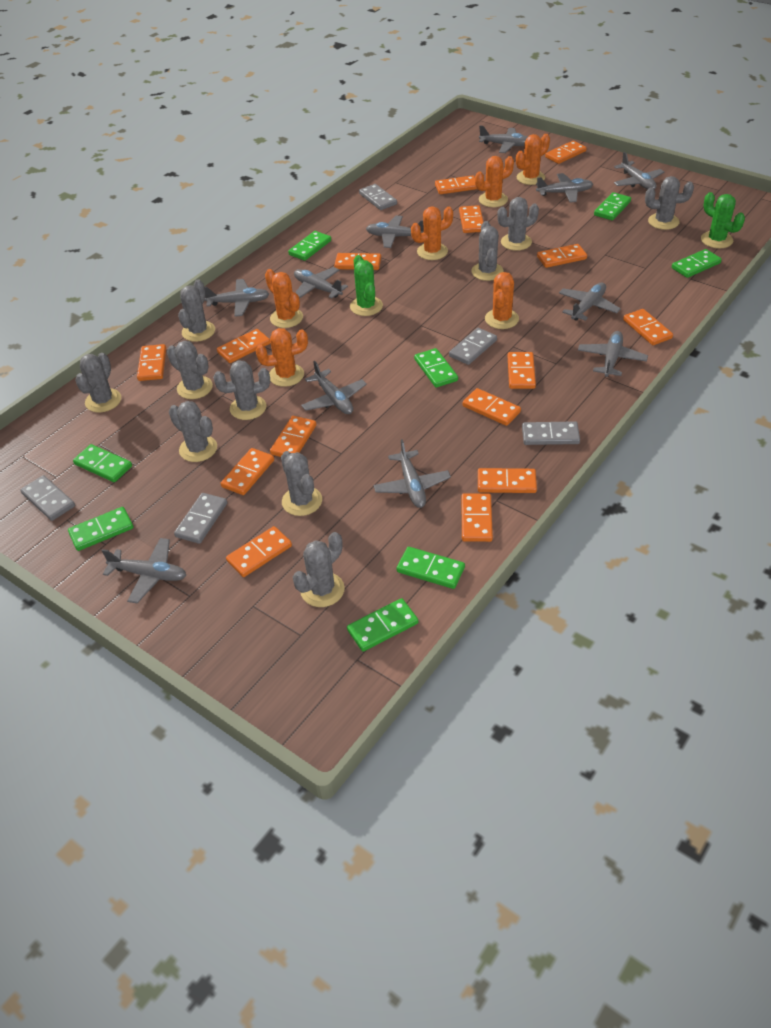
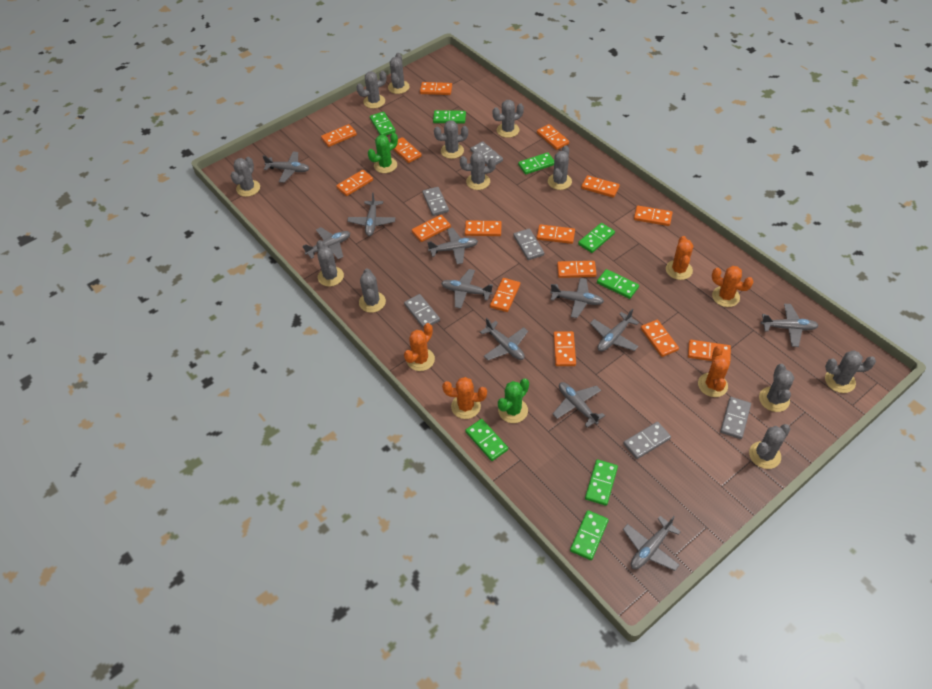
grey cactus: [75,353,121,412] [167,341,213,399] [169,401,217,462] [178,279,215,342] [213,361,270,420] [281,451,322,516] [293,532,345,607] [471,221,504,281] [497,197,539,251] [645,176,694,230] = 10 -> [231,157,260,197] [316,240,344,286] [356,71,387,109] [359,268,386,313] [388,53,409,94] [434,120,468,159] [460,151,496,190] [492,100,524,138] [548,145,572,190] [749,424,791,469] [759,364,795,412] [825,350,876,393] = 12
grey domino: [20,475,75,521] [174,493,227,544] [359,184,397,210] [449,328,497,365] [522,421,580,445] = 5 -> [404,294,440,329] [422,187,449,216] [470,141,503,166] [514,229,544,260] [623,422,671,459] [720,397,751,439] = 6
orange cactus: [256,328,308,387] [265,269,303,328] [411,207,453,260] [475,156,514,207] [485,272,519,329] [516,134,550,185] = 6 -> [404,323,435,371] [442,377,487,419] [666,236,693,280] [698,346,730,397] [712,266,753,307] = 5

